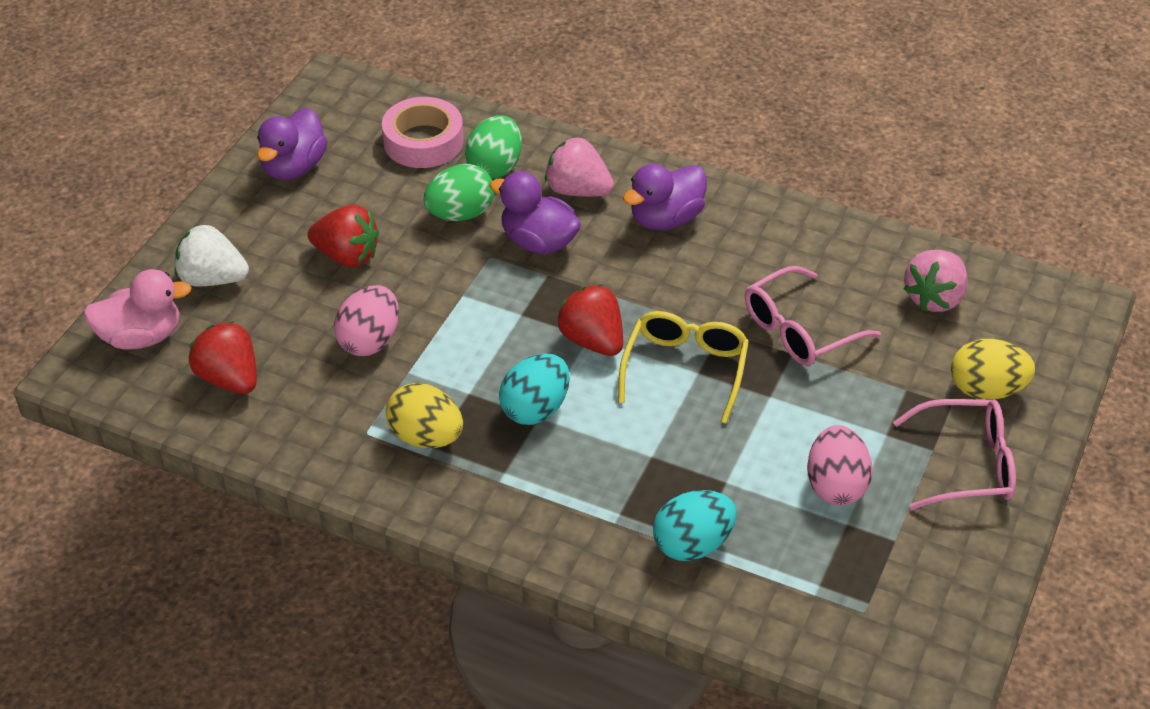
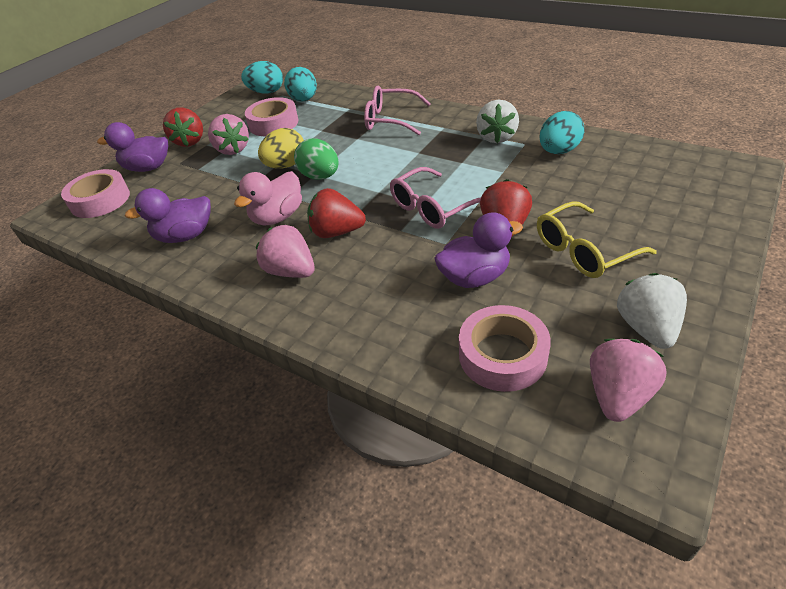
green egg: [424,164,494,221] [465,115,522,179] = 2 -> [294,138,339,180] = 1
pink egg: [334,285,399,356] [807,425,873,505] = 2 -> none = 0
pink strawberry: [545,137,614,197] [903,250,968,312] = 2 -> [208,114,249,155] [256,225,315,278] [590,339,667,422] = 3
pink tape: [382,97,464,168] = 1 -> [61,169,130,218] [245,97,298,136] [459,305,551,392] = 3
turquoise egg: [499,354,570,425] [653,490,736,561] = 2 -> [241,61,283,94] [284,67,317,102] [539,111,585,154] = 3
white strawberry: [175,225,249,286] = 1 -> [476,100,519,143] [617,273,687,349] = 2
yellow egg: [386,383,463,448] [951,339,1035,400] = 2 -> [258,128,304,169] = 1

